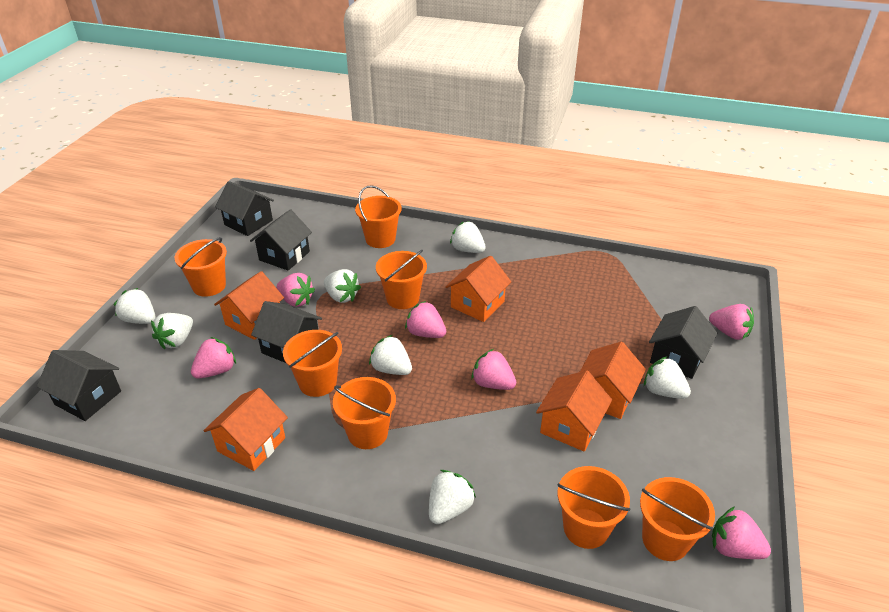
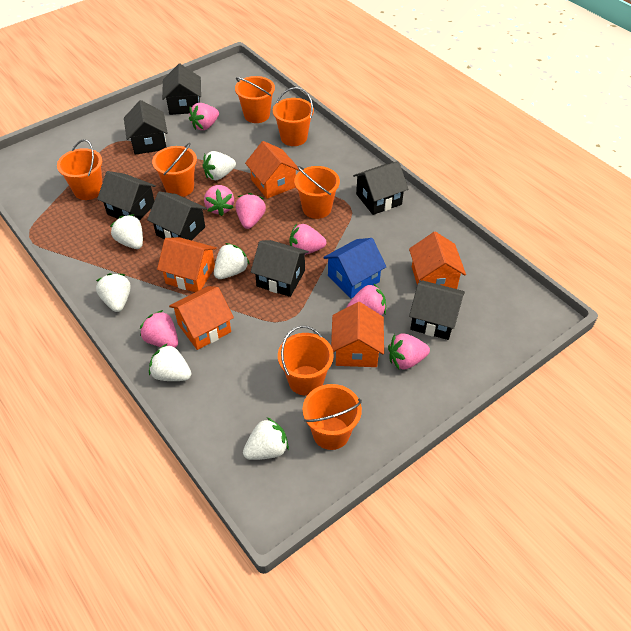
black house: [37,350,121,421] [215,181,274,236] [250,209,312,271] [251,301,322,363] [649,306,717,379] = 5 -> [97,171,156,221] [124,100,168,155] [147,192,207,241] [162,64,201,115] [251,240,309,297] [353,161,408,215] [409,280,465,340] = 7
blue house: none = 0 -> [323,238,386,298] = 1
pink strawberry: [191,337,236,379] [277,273,315,307] [405,301,446,338] [471,349,516,390] [709,304,754,340] [712,507,771,559] = 6 -> [140,310,178,348] [189,103,219,130] [204,185,234,216] [235,193,266,229] [290,224,326,255] [346,283,386,316] [388,333,430,370] = 7
white strawberry: [114,288,155,324] [151,313,193,350] [324,269,361,303] [369,335,412,375] [429,470,476,524] [450,221,486,253] [644,356,691,399] = 7 -> [96,273,131,312] [110,214,143,249] [149,344,191,381] [203,151,236,180] [214,243,250,279] [243,417,289,460] = 6

